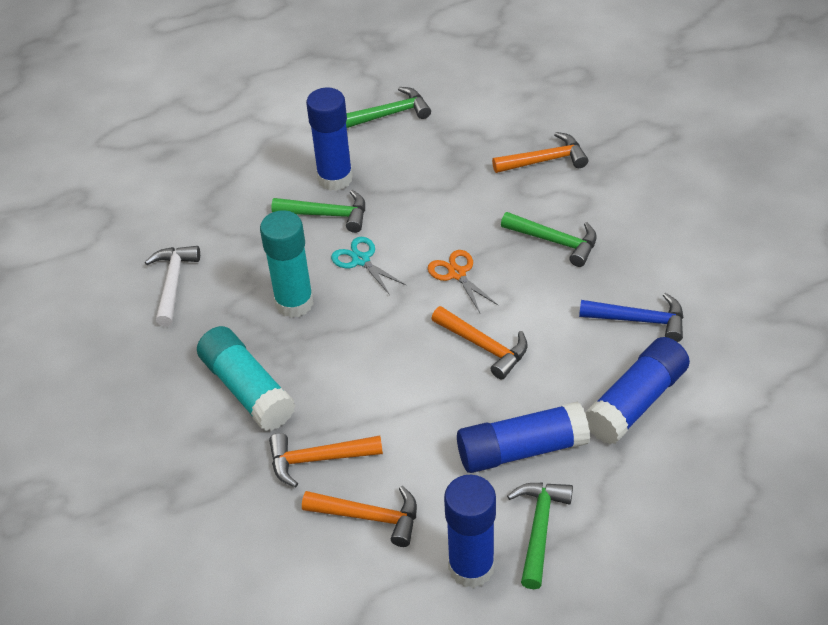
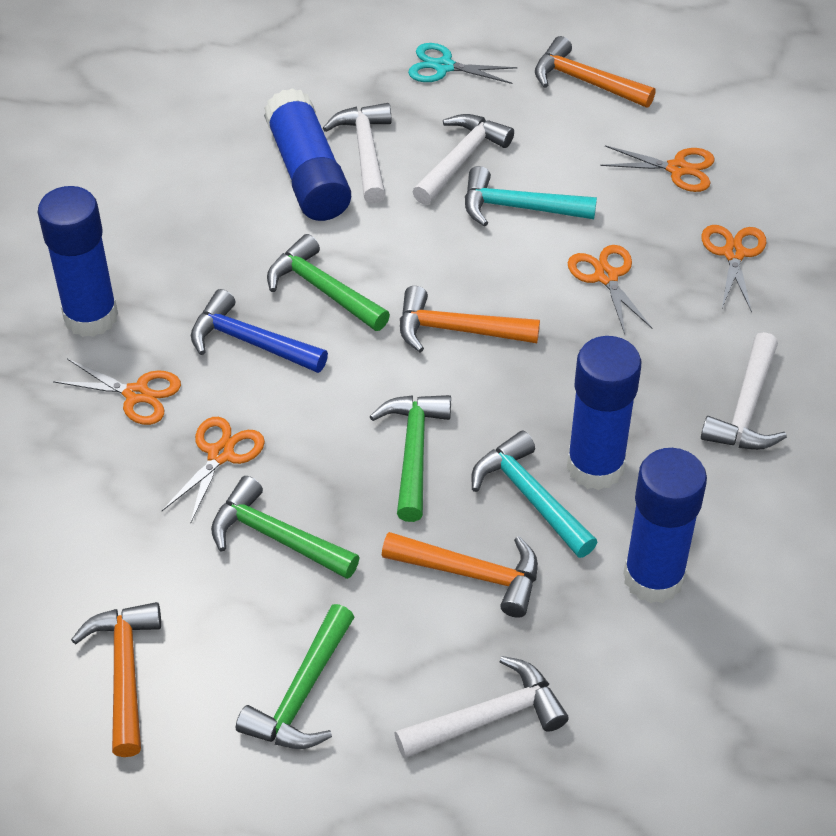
orange scissors: [428,250,498,313] = 1 -> [53,359,181,425] [162,417,265,524] [568,245,653,334] [600,145,715,192] [701,225,766,312] = 5
turquoise glue stick: [197,326,296,431] [260,210,314,318] = 2 -> none = 0
turquoise hammer: none = 0 -> [465,166,597,226] [471,431,597,558] = 2
white hammer: [145,246,200,327] = 1 -> [323,103,392,204] [395,656,569,759] [412,114,514,205] [701,332,787,450] = 4

